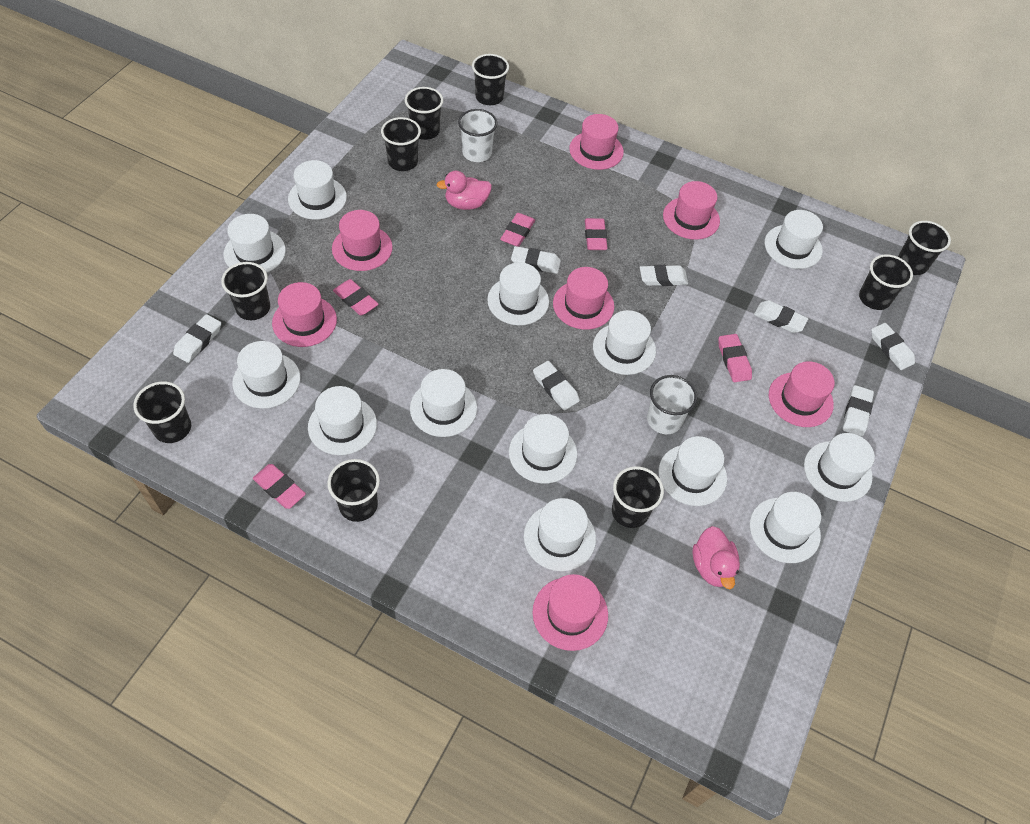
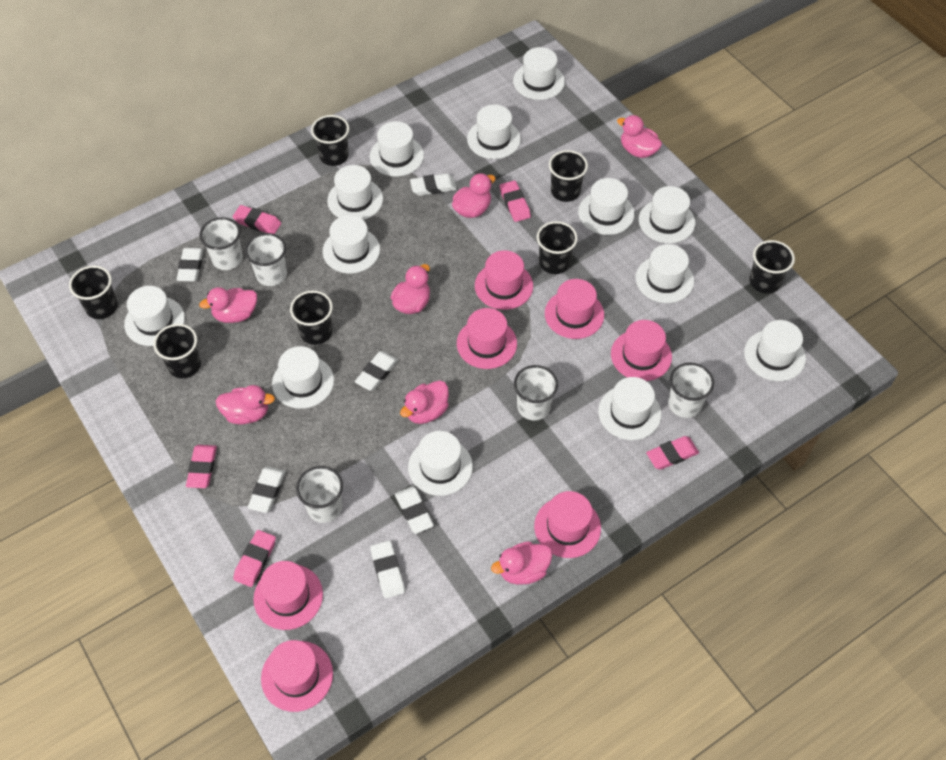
black cup: [133,381,191,443] [221,262,270,320] [327,459,380,522] [381,117,421,171] [405,87,443,140] [472,54,509,105] [612,466,664,528] [859,254,913,310] [898,221,951,275] = 9 -> [69,266,118,319] [153,324,201,378] [290,291,333,345] [311,115,349,166] [537,221,578,274] [549,150,588,202] [749,240,795,293] = 7
pink duck: [437,171,492,210] [692,526,740,589] = 2 -> [199,287,257,323] [216,385,275,424] [391,264,430,314] [400,380,449,424] [452,173,496,218] [491,541,552,585] [617,115,662,158] = 7
white cup: [458,109,497,162] [647,375,697,434] = 2 -> [199,217,243,270] [245,233,287,286] [296,466,343,523] [514,365,558,420] [668,363,714,418] = 5
white eraser: [173,314,221,363] [511,246,561,274] [533,361,580,410] [640,265,688,286] [754,300,808,333] [843,385,874,437] [871,323,915,370] = 7 -> [177,248,203,281] [248,467,285,513] [355,351,398,391] [370,541,405,598] [395,486,434,534] [410,173,457,196] = 6

